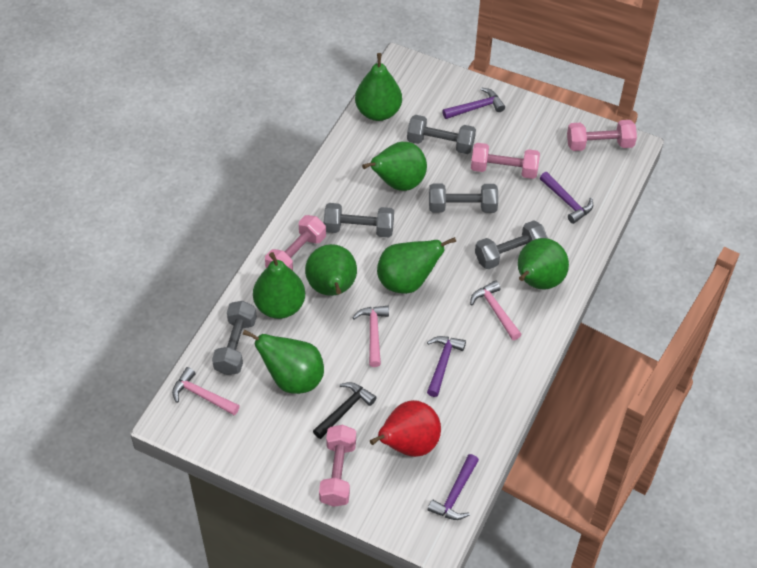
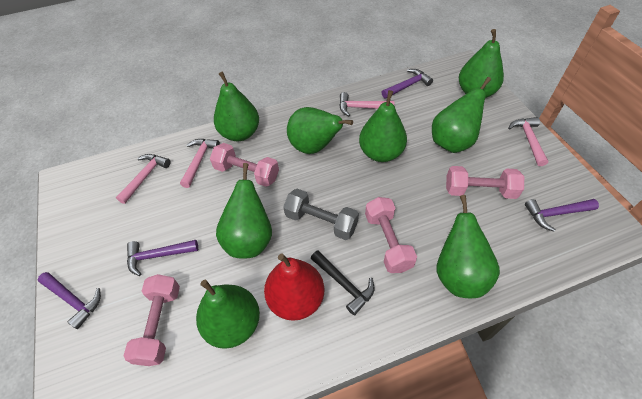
green pear: [243,329,324,394] [253,252,305,319] [305,244,357,296] [355,53,402,121] [362,142,427,191] [377,237,456,294] [518,238,569,290] = 7 -> [196,280,260,349] [214,72,259,141] [216,163,272,259] [287,107,353,154] [359,90,407,162] [432,77,491,153] [437,195,500,298] [459,29,504,98] = 8
grey dumbbell: [212,301,257,375] [324,203,394,237] [407,115,476,154] [429,183,498,213] [475,220,548,269] = 5 -> [283,189,359,240] = 1
pink hammer: [172,367,240,415] [352,306,389,367] [470,280,522,340] = 3 -> [116,154,171,204] [180,139,220,188] [340,92,394,116] [508,117,548,166] = 4

